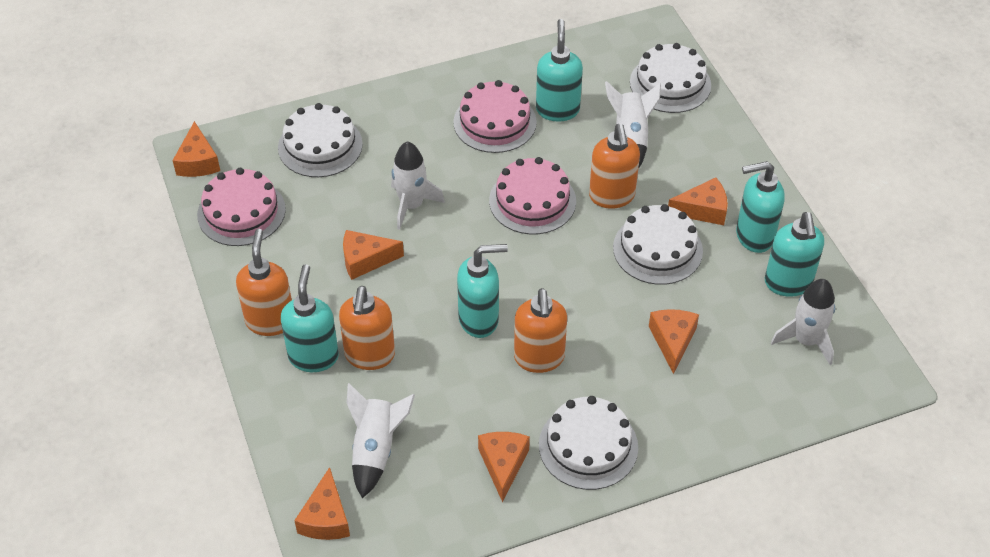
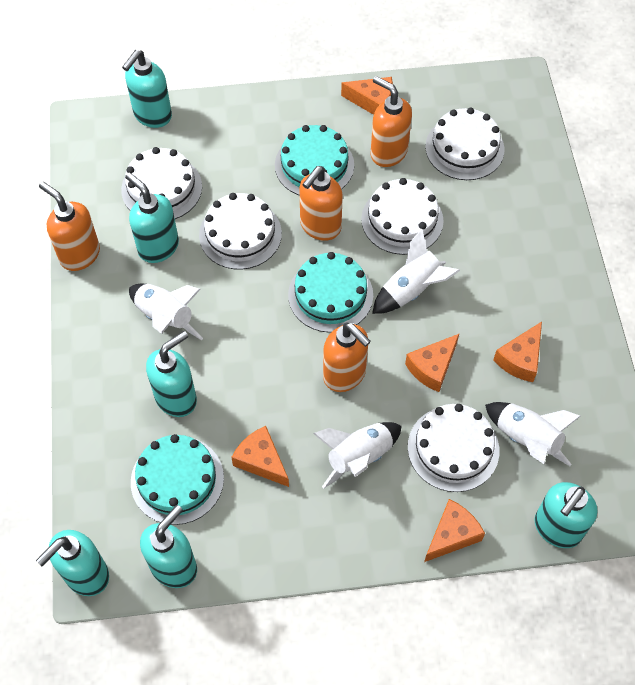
orange cheese: [172,121,220,177] [294,467,350,540] [343,230,404,280] [478,432,530,503] [649,309,699,374] [668,177,728,225] = 6 -> [231,426,289,487] [341,77,393,115] [405,334,459,392] [424,499,485,562] [493,322,542,382] = 5
pink cake: [197,168,286,246] [453,80,537,153] [489,157,576,234] = 3 -> none = 0
turquoise cake: none = 0 -> [131,434,224,525] [275,125,354,196] [288,252,373,333] = 3
turquoise soap dispenser: [281,264,339,372] [457,244,508,338] [536,19,583,122] [736,161,785,253] [765,212,824,297] = 5 -> [36,530,109,596] [122,50,172,128] [125,172,179,263] [140,505,197,588] [146,331,197,417] [534,482,597,548] = 6
white cake: [278,103,363,177] [539,396,638,490] [613,204,703,285] [630,43,711,113] = 4 -> [121,147,202,219] [199,193,282,270] [361,178,444,255] [408,404,499,492] [425,107,504,180] = 5

